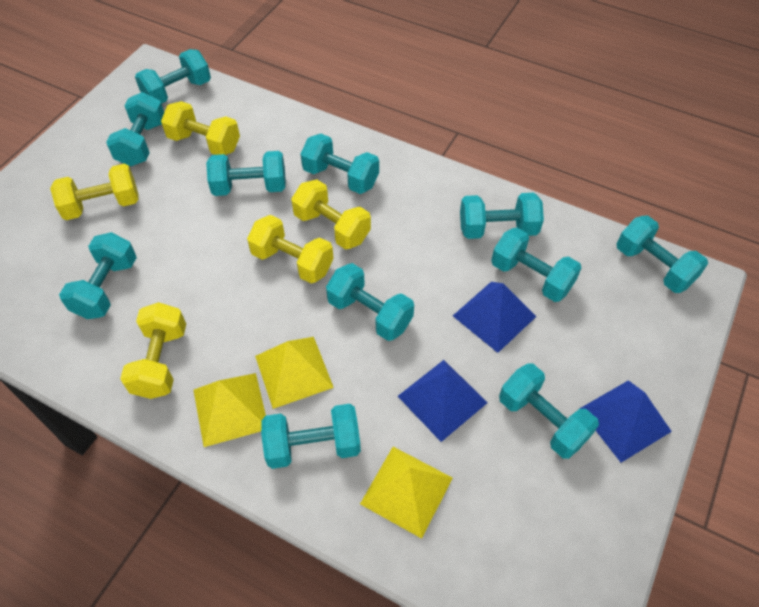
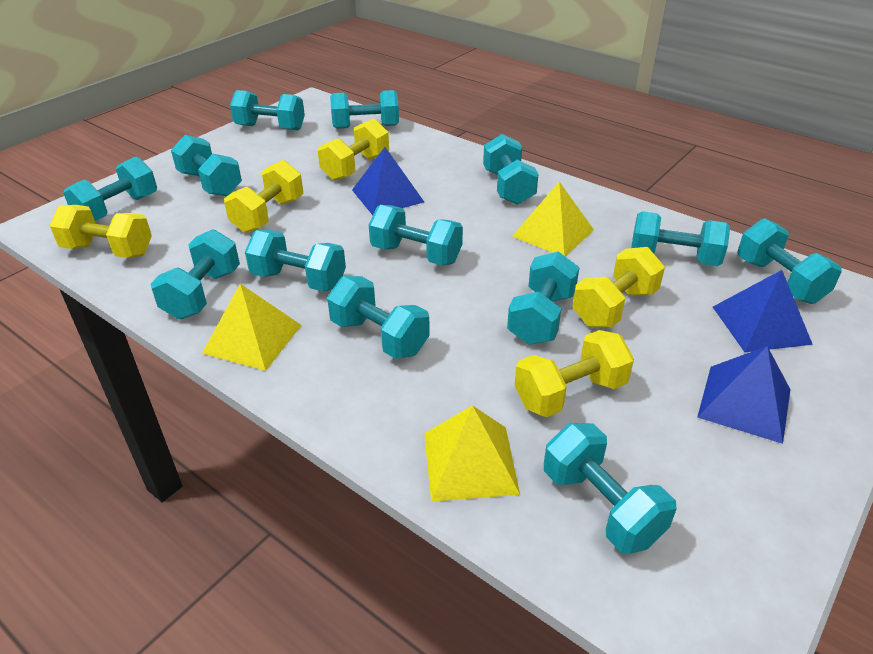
turquoise dumbbell: [59,232,137,319] [106,92,164,166] [135,49,211,104] [206,151,286,196] [261,404,361,469] [301,134,379,194] [326,263,414,341] [460,193,544,239] [491,228,581,302] [499,364,599,459] [617,215,708,293] = 11 -> [63,157,157,221] [151,229,240,319] [171,135,242,196] [230,90,305,130] [245,230,346,291] [327,276,430,359] [330,90,399,129] [369,205,463,265] [483,134,539,205] [507,251,580,345] [544,423,677,554] [631,211,730,266] [738,218,842,304] = 13

